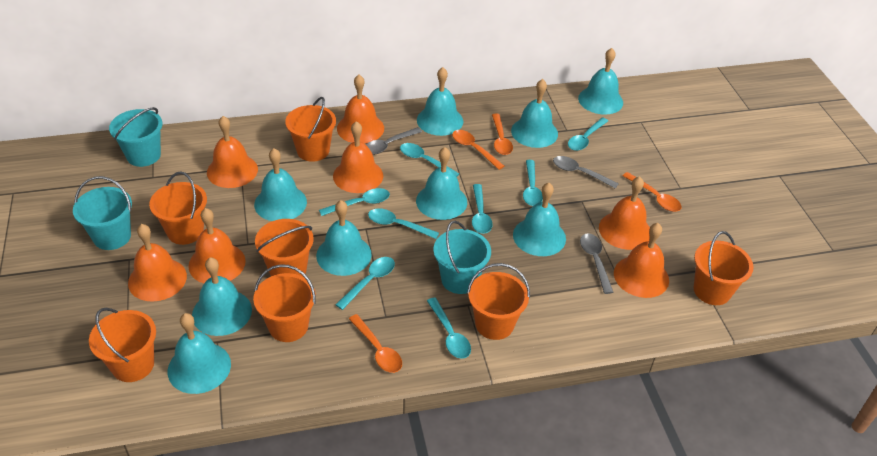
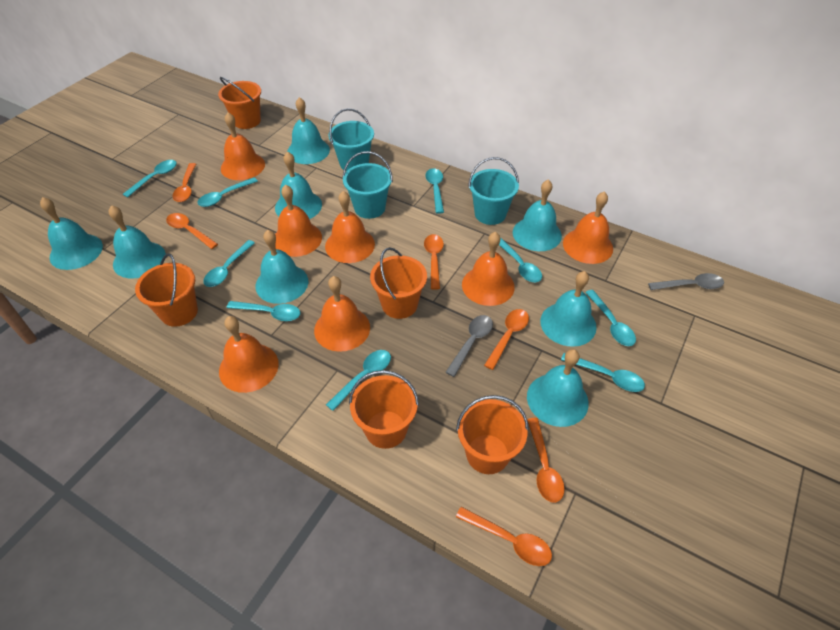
grey spoon: [366,127,422,155] [553,156,619,189] [580,233,613,294] = 3 -> [445,315,493,377] [648,273,724,290] = 2
orange bucket: [89,308,156,382] [149,172,207,245] [253,264,316,342] [255,219,314,277] [285,97,336,162] [467,263,530,340] [694,231,754,305] = 7 -> [135,253,198,327] [218,77,261,129] [349,370,419,449] [370,247,427,319] [456,395,529,474] = 5
orange spoon: [349,314,402,373] [452,130,504,170] [492,114,513,155] [623,172,682,212] = 4 -> [166,213,218,249] [172,163,196,202] [424,234,444,290] [456,507,552,566] [484,309,529,370] [527,418,565,503] = 6
turquoise bell: [168,313,231,394] [192,257,252,336] [254,148,307,221] [316,200,372,276] [416,147,467,220] [417,67,463,136] [511,79,558,148] [513,183,566,256] [578,48,623,115] = 9 -> [40,197,103,270] [109,205,166,278] [255,230,308,304] [275,152,322,219] [287,97,330,164] [513,180,562,251] [527,349,589,427] [540,271,597,347] = 8
turquoise spoon: [319,188,390,216] [335,257,395,310] [368,208,439,239] [400,143,459,177] [427,297,471,359] [472,184,493,234] [523,160,543,206] [568,117,608,151] = 8 -> [123,160,177,198] [198,177,258,207] [203,240,255,287] [226,301,301,321] [326,350,391,411] [425,168,444,214] [499,237,542,282] [561,353,645,392] [585,290,636,346] = 9

